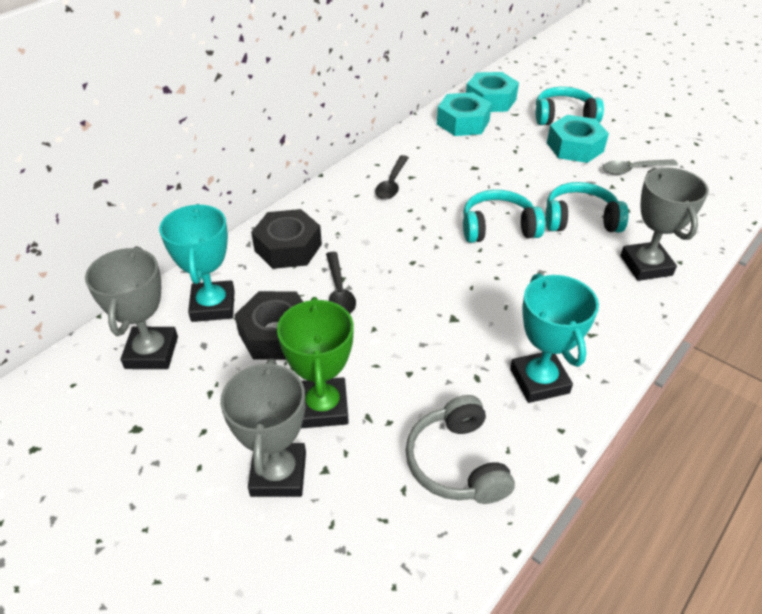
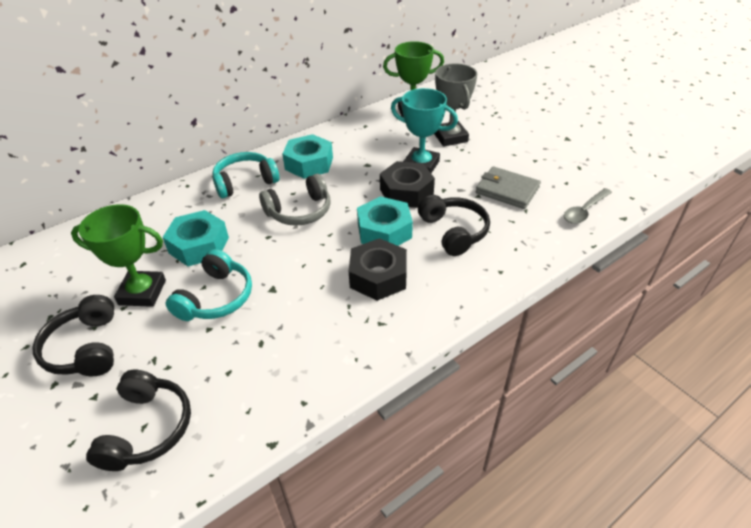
black headphones: none = 0 -> [33,295,114,376] [86,369,191,471] [418,195,490,256] = 3
black spoon: [326,252,356,314] [375,155,409,200] = 2 -> none = 0
green trophy: [277,297,354,428] = 1 -> [71,204,166,307] [383,41,444,118] = 2
grey trophy: [85,246,178,369] [220,359,306,497] [620,168,709,281] = 3 -> [434,64,477,147] = 1
grey wallet: none = 0 -> [476,166,541,209] = 1
turquoise headphones: [463,190,545,243] [536,87,604,125] [545,182,629,232] = 3 -> [166,249,252,321] [212,152,279,199] = 2
turquoise trophy: [159,204,235,322] [510,273,599,403] = 2 -> [391,88,458,173] = 1

